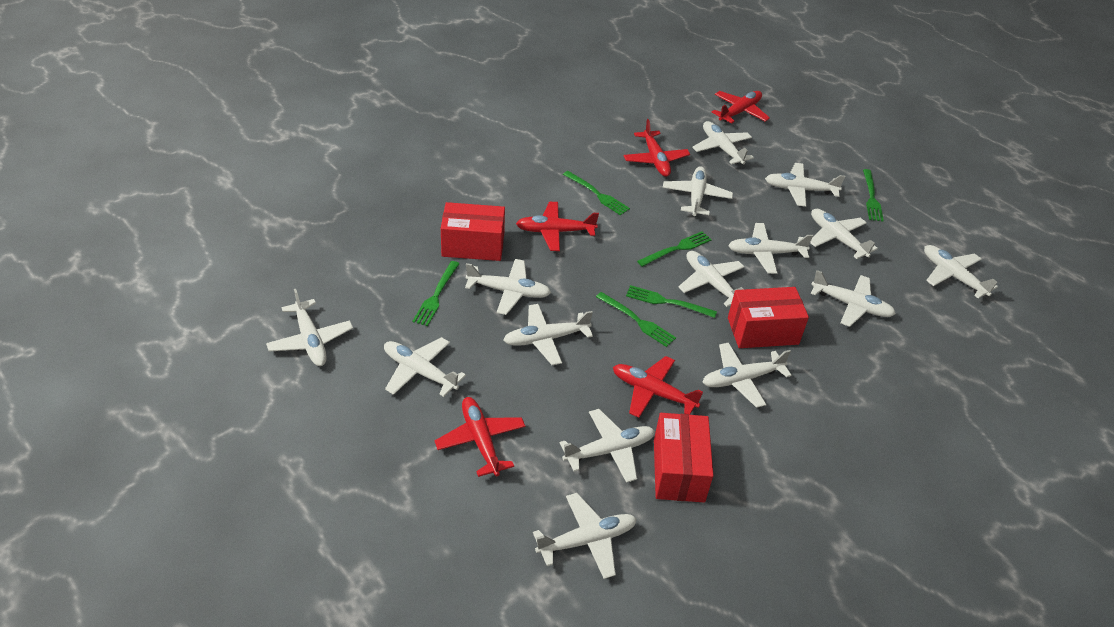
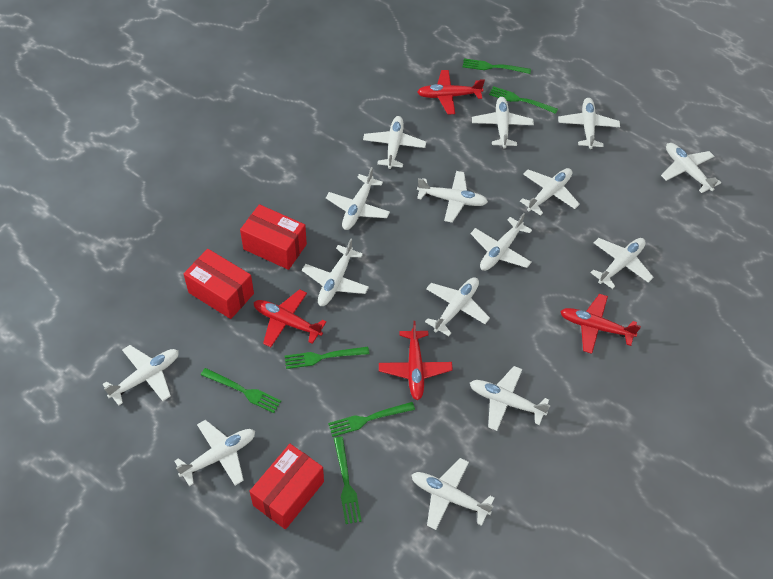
red plane: [434,397,525,477] [516,202,599,251] [613,356,703,418] [624,119,690,177] [712,91,770,123] = 5 -> [253,289,327,347] [379,321,453,401] [417,70,485,114] [560,294,641,354] = 4

